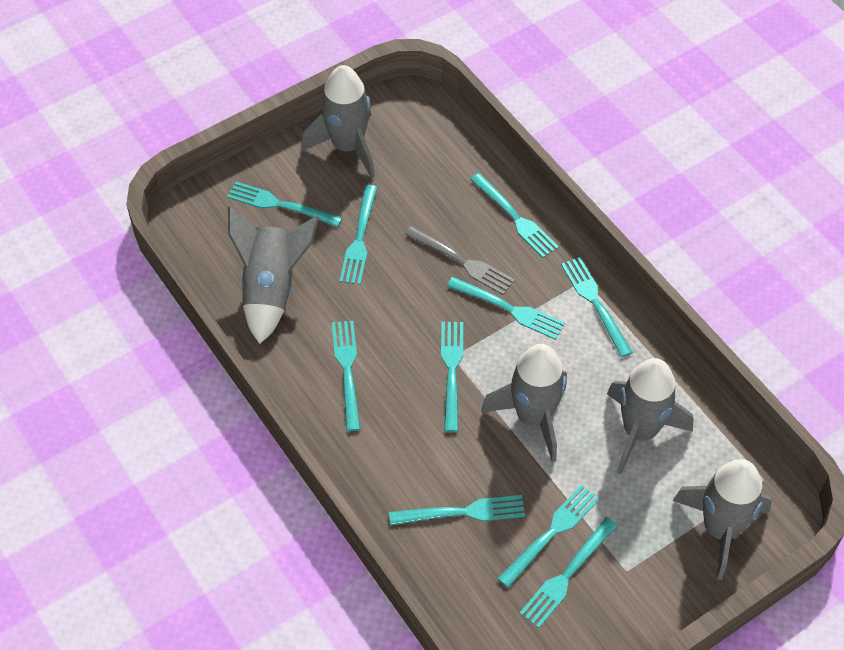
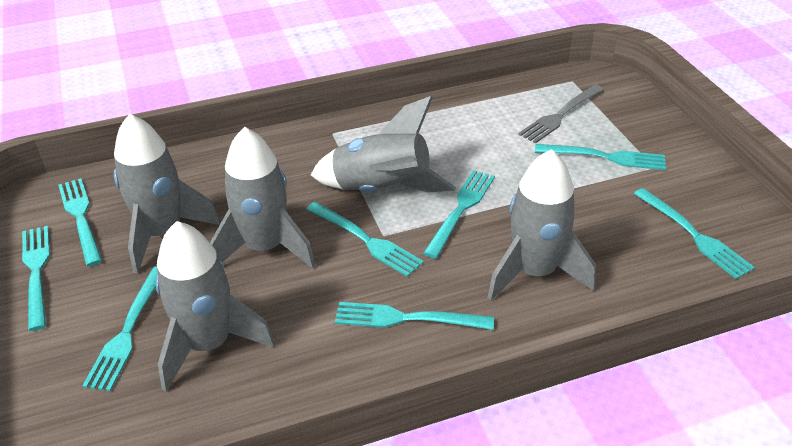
turquoise fork: [227,182,342,227] [332,321,360,431] [340,185,377,285] [389,495,525,525] [441,322,463,432] [447,277,565,340] [470,173,559,258] [497,485,600,588] [519,517,618,628] [561,257,633,357] = 10 -> [22,226,50,331] [58,178,102,266] [82,266,158,391] [306,202,424,277] [335,302,494,330] [423,170,495,259] [535,144,666,170] [634,188,755,279] = 8

